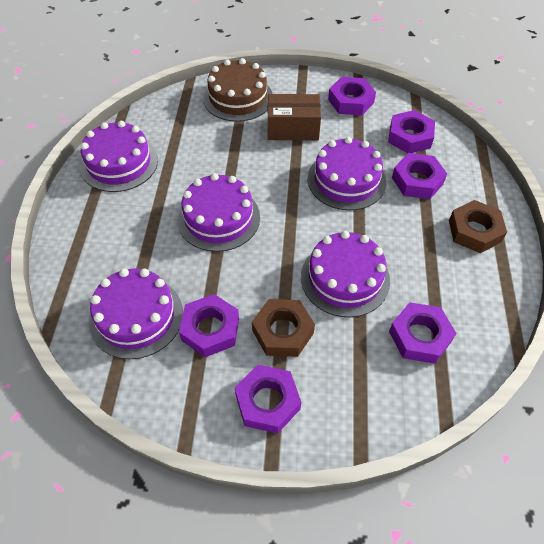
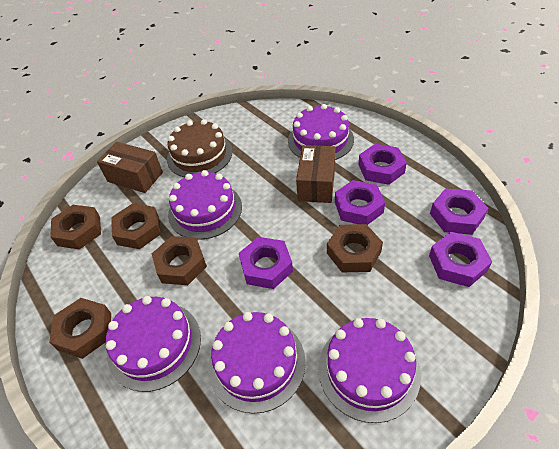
brown box: [268,94,321,140] = 1 -> [97,142,163,193] [296,145,336,203] = 2
brown nut: [252,299,315,357] [449,200,507,253] = 2 -> [49,298,111,359] [50,205,101,250] [111,203,161,249] [152,236,207,285] [327,224,383,272] = 5
purple nut: [179,294,239,357] [235,365,301,434] [328,77,376,116] [388,110,435,153] [389,302,457,364] [392,153,447,199] = 6 -> [239,237,293,289] [335,180,385,225] [358,144,407,185] [429,232,492,287] [430,188,488,235] = 5

